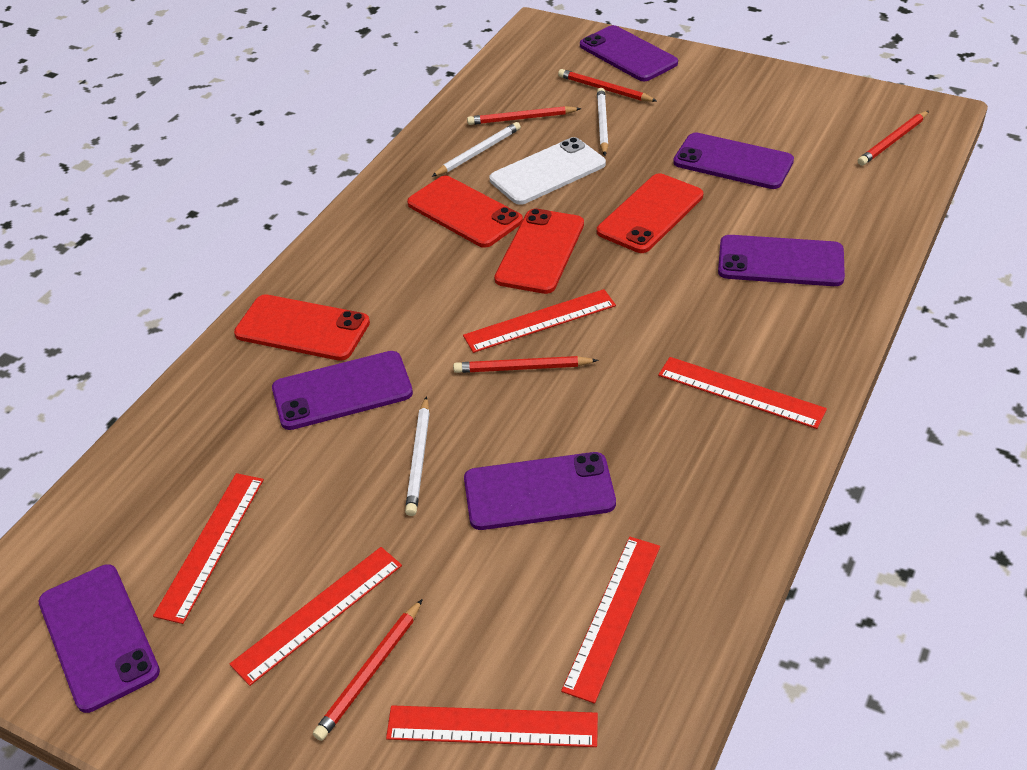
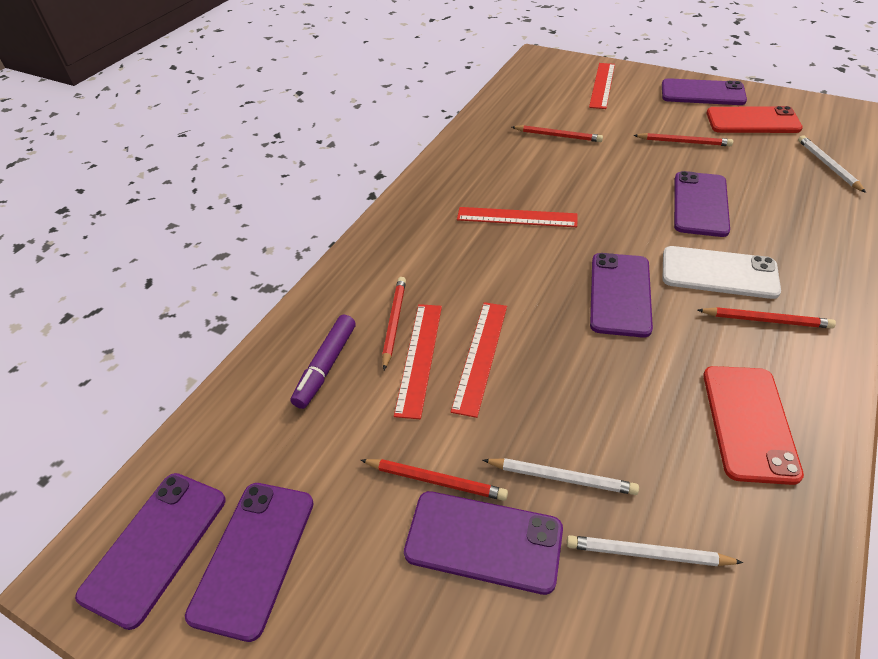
purple marker: none = 0 -> [291,315,356,409] = 1
red phone: [234,294,370,361] [407,176,523,248] [494,208,584,294] [597,173,703,253] = 4 -> [703,366,804,485] [706,106,803,133] = 2
red ruler: [153,473,264,624] [230,547,402,686] [386,705,598,747] [463,289,616,353] [561,537,660,704] [658,357,827,429] = 6 -> [394,304,442,419] [451,302,507,418] [457,207,578,227] [589,63,615,109] = 4

